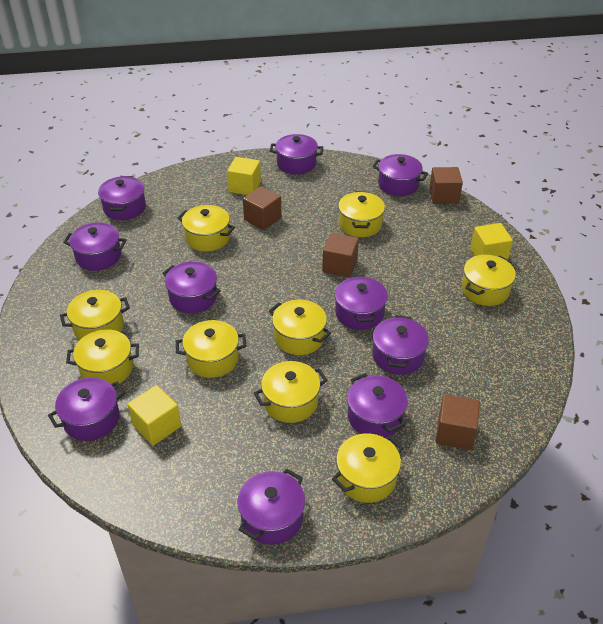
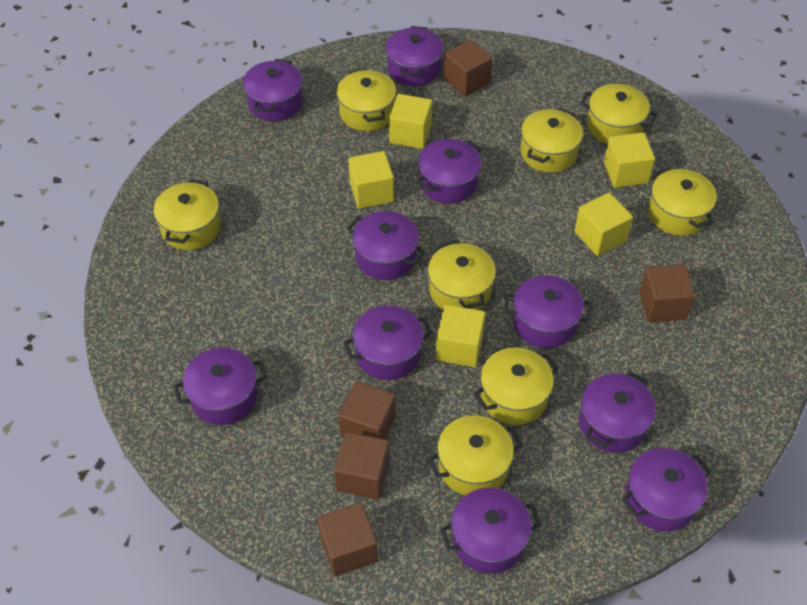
brown cube: [243,186,281,230] [322,233,359,277] [429,167,463,204] [436,394,480,450] = 4 -> [317,502,378,576] [334,432,390,500] [338,381,396,439] [444,39,493,97] [639,264,695,322] = 5
yellow cube: [127,385,181,446] [227,157,261,195] [470,223,513,259] = 3 -> [348,151,394,209] [389,94,432,149] [436,305,485,367] [574,192,633,256] [604,132,655,188] = 5
yellow pot: [60,290,130,340] [66,329,139,386] [176,320,247,378] [177,205,235,252] [254,361,327,423] [269,300,331,355] [332,433,403,503] [338,191,385,237] [462,255,516,306] = 9 -> [153,179,221,250] [336,68,396,131] [427,415,523,495] [428,240,496,310] [473,348,559,425] [521,108,583,173] [580,84,657,144] [648,167,717,236] = 8

